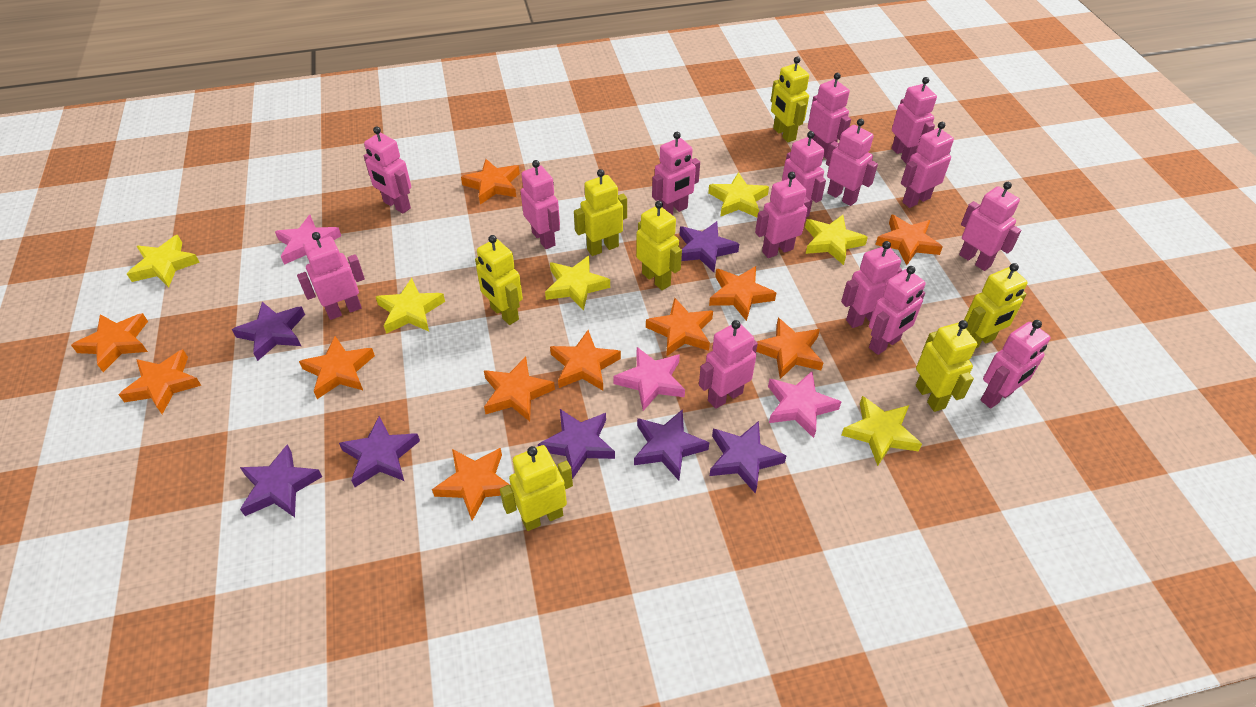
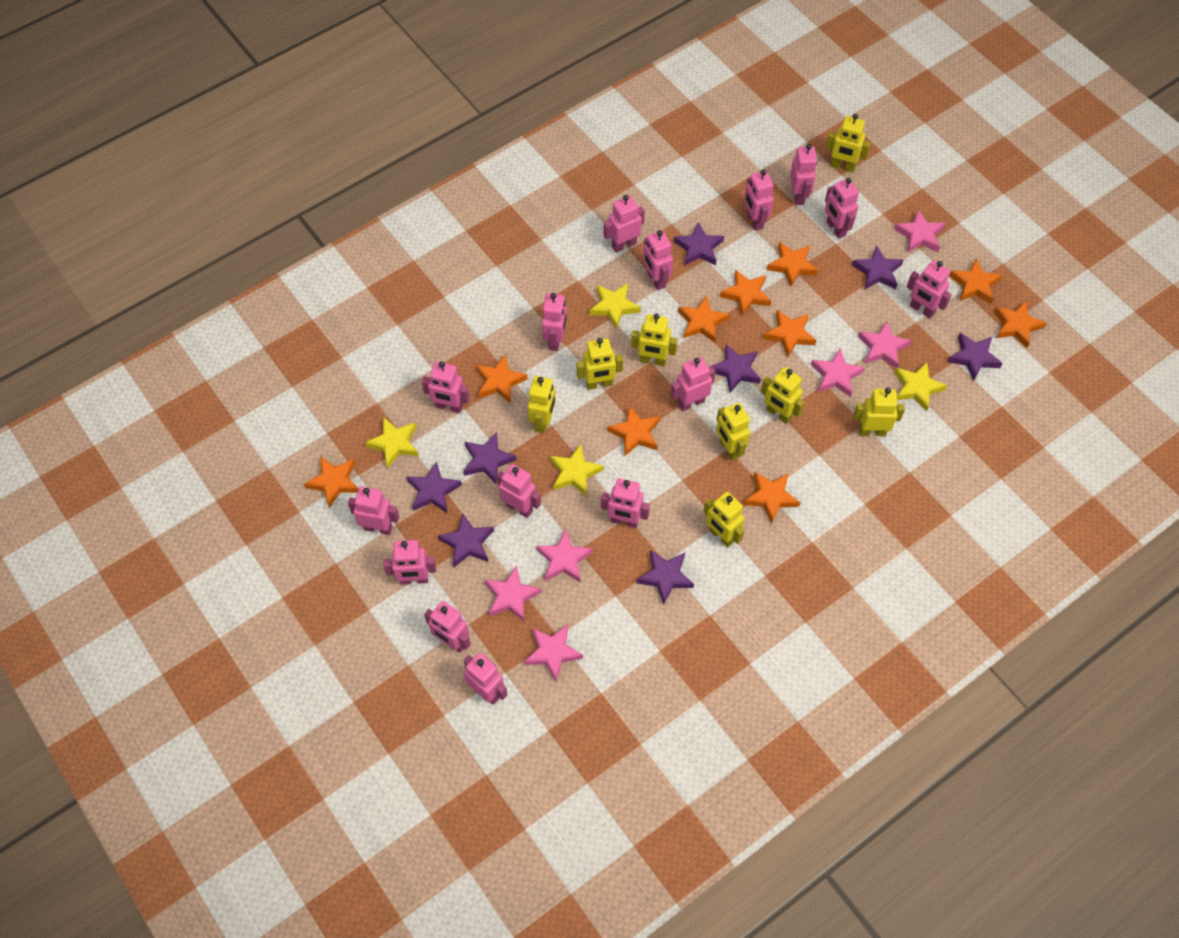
orange star: [71,313,148,372] [119,349,202,414] [299,336,375,399] [432,448,511,521] [461,159,520,204] [484,357,555,422] [550,330,621,391] [646,298,713,356] [709,266,776,321] [756,318,824,379] [875,214,943,265] = 11 -> [304,456,359,508] [476,354,528,403] [607,405,660,456] [678,295,730,343] [720,270,771,316] [744,472,800,524] [763,310,816,357] [767,242,818,287] [949,258,1002,304] [994,301,1047,348] = 10
pink star: [275,215,341,265] [613,347,685,411] [768,371,841,438] = 3 -> [485,565,541,621] [524,624,583,681] [536,529,593,582] [811,348,865,397] [858,321,912,368] [894,209,945,253] = 6
purple star: [232,302,305,361] [240,444,322,517] [339,416,420,487] [538,409,615,479] [634,409,709,480] [679,221,739,272] [710,421,786,494] = 7 -> [407,461,462,513] [438,514,494,567] [463,432,516,484] [637,550,694,605] [674,222,724,265] [710,344,761,393] [852,245,903,290] [948,333,1003,381] = 8
yellow robot: [475,235,523,325] [500,445,573,531] [574,169,627,256] [636,201,682,290] [771,57,809,142] [916,320,977,412] [964,263,1028,348] = 7 -> [528,376,556,433] [577,338,623,390] [631,314,678,366] [703,492,745,547] [716,403,751,460] [761,367,805,424] [826,114,871,172] [853,388,905,436] = 8
yellow star: [127,235,200,287] [376,278,445,334] [545,256,610,311] [708,172,769,217] [805,215,868,265] [842,396,922,466] = 6 -> [365,417,419,469] [550,444,604,496] [589,283,641,329] [894,362,947,412] = 4

